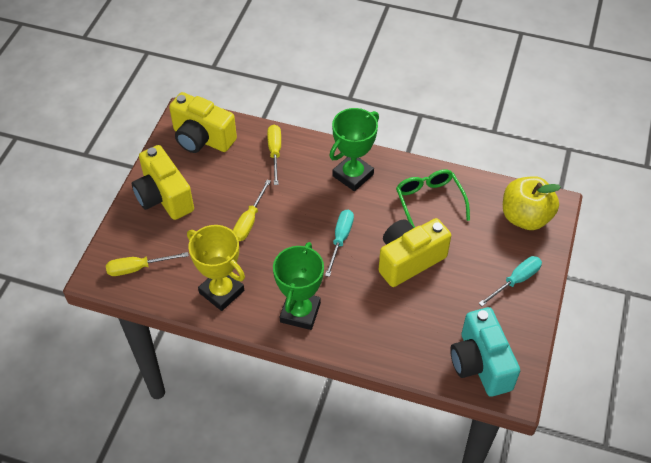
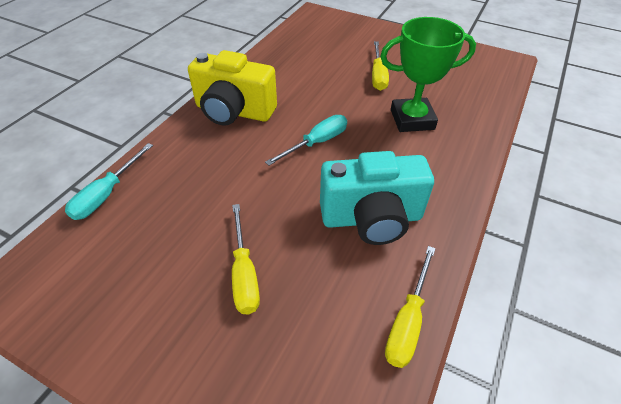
green glasses: [396,169,470,228] = 1 -> none = 0
green trophy: [273,242,324,330] [329,108,379,191] = 2 -> [380,17,476,132] = 1
yellow apple: [503,176,561,230] = 1 -> none = 0
yellow camera: [132,145,194,220] [169,92,237,153] [379,218,451,287] = 3 -> [188,50,277,126] = 1
yellow trophy: [187,225,245,311] = 1 -> none = 0

